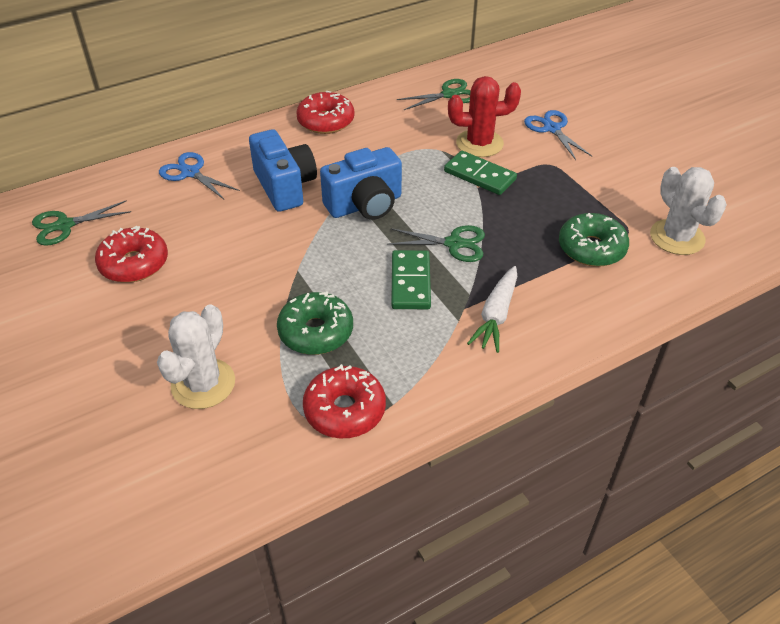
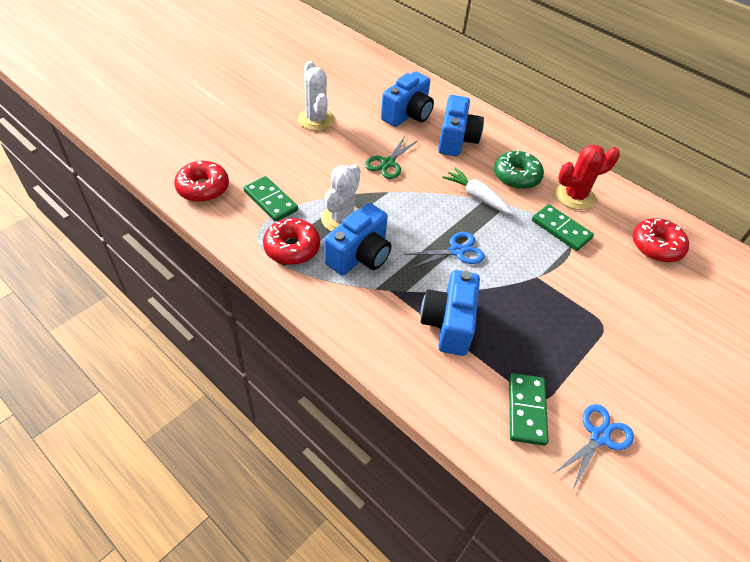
blue camera: [249,129,317,212] [320,147,402,220] = 2 -> [325,203,391,275] [381,71,434,127] [420,270,480,356] [438,95,484,156] = 4
green domino: [391,250,431,309] [444,151,517,195] = 2 -> [243,176,298,221] [509,373,549,446] [532,204,594,251] = 3
green donut: [277,291,353,355] [559,213,629,267] = 2 -> [494,151,544,189] = 1
green scissors: [32,200,131,246] [387,225,485,262] [397,79,471,110] = 3 -> [365,136,418,179] = 1

